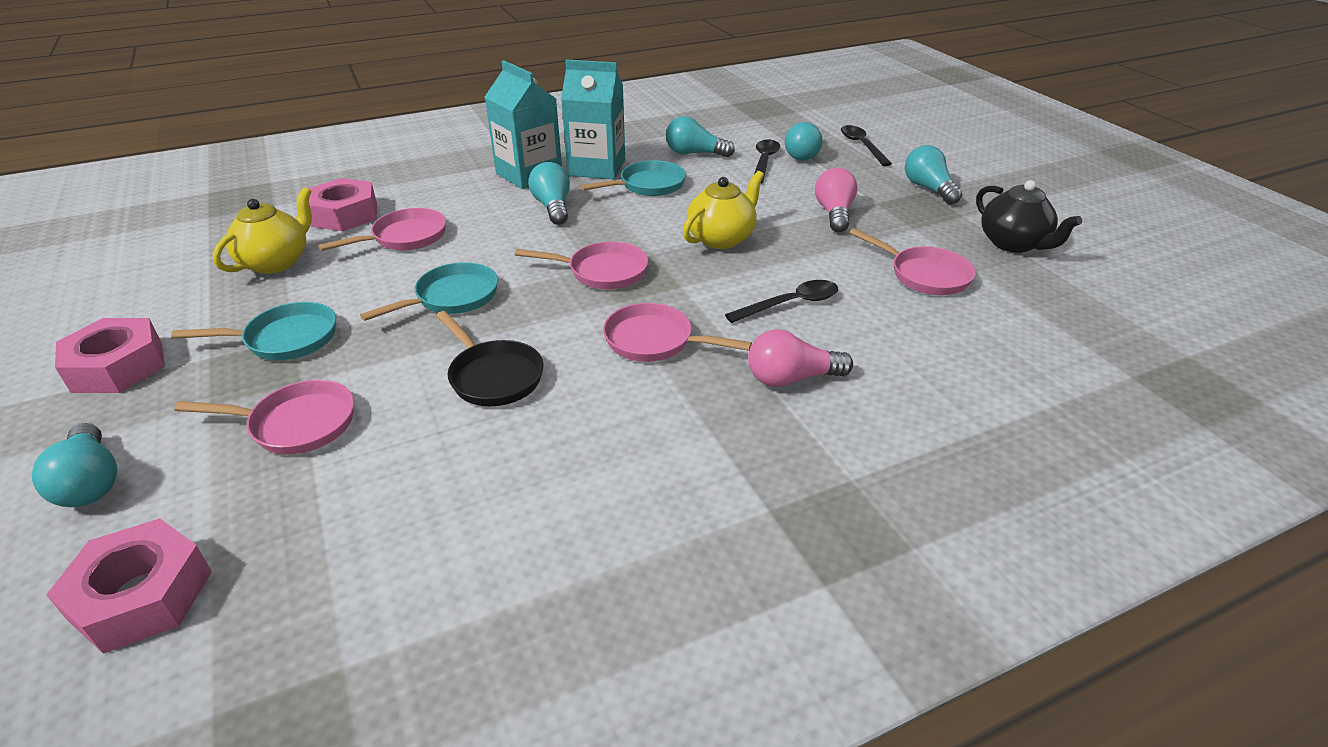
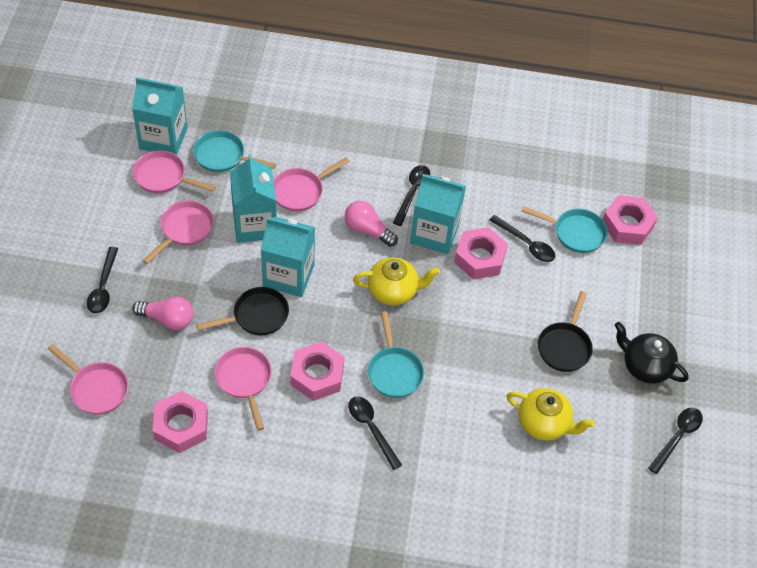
black pan: [436,311,544,406] = 1 -> [196,287,289,335] [538,291,593,372] = 2
black spoon: [725,280,838,323] [754,140,780,184] [841,125,892,166] = 3 -> [87,247,118,314] [348,396,402,470] [393,165,430,226] [489,215,555,262] [648,408,703,474] = 5
pink nut: [46,518,212,654] [55,318,165,393] [309,178,377,231] = 3 -> [153,391,208,453] [290,341,344,401] [454,227,508,279] [603,195,658,245] = 4
turquoise carton: [485,60,562,189] [561,59,625,179] = 2 -> [132,77,188,155] [230,154,277,243] [261,216,315,297] [410,174,466,254] = 4
turquoise light bulb: [32,423,117,507] [528,162,570,225] [666,116,735,157] [785,122,822,161] [905,145,962,204] = 5 -> none = 0

